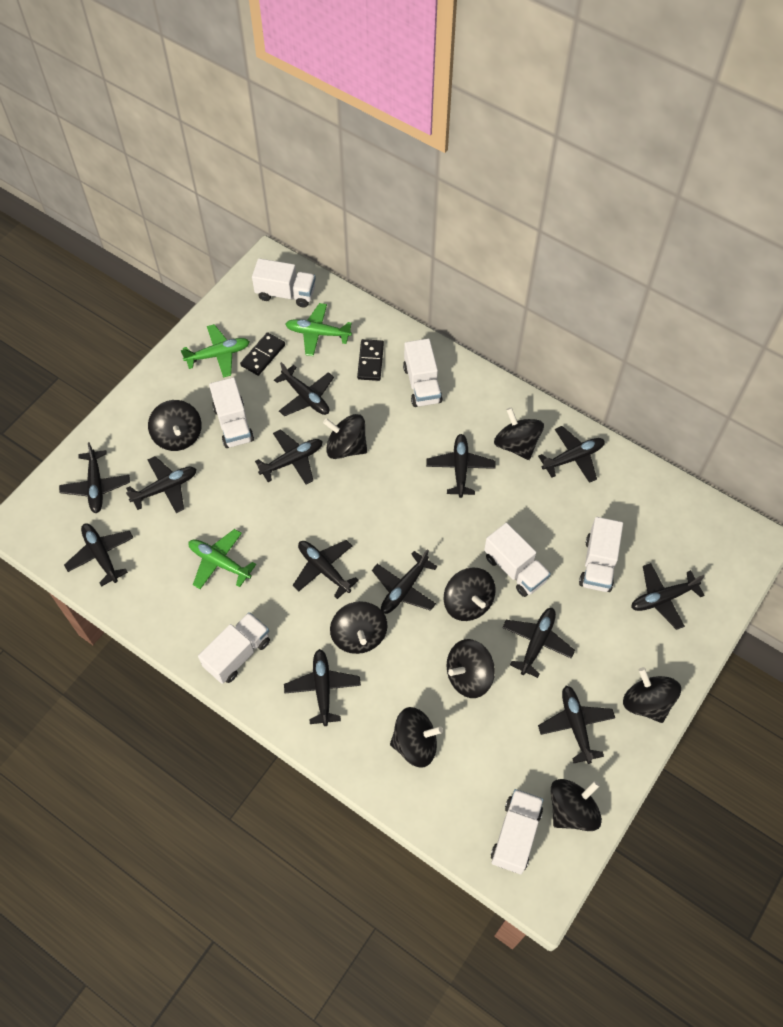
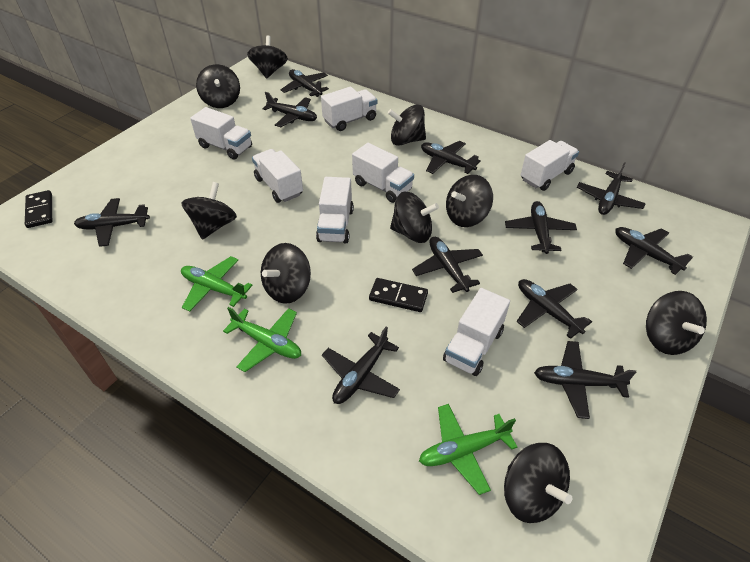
black plane: [59,442,130,513] [64,523,134,587] [126,456,196,513] [255,429,323,485] [274,362,334,416] [284,649,361,726] [293,540,359,599] [372,549,438,614] [426,434,496,498] [502,608,575,678] [538,426,605,483] [538,686,615,764] [631,563,705,630] = 13 -> [74,198,150,247] [262,92,317,127] [280,69,329,97] [322,326,400,404] [412,237,483,293] [421,141,481,174] [505,201,577,254] [517,279,592,339] [534,341,637,419] [577,162,646,215] [615,227,693,275] = 11

